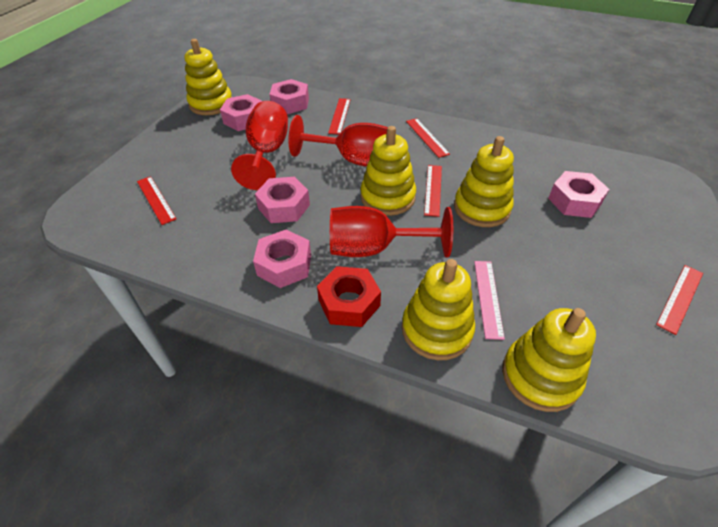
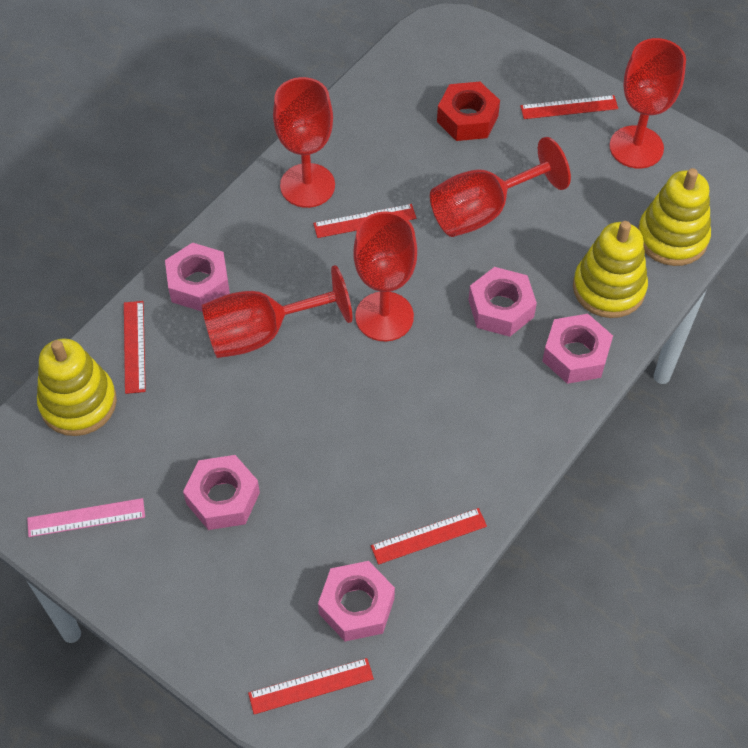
red goblet: [231,101,288,190] [288,115,388,167] [330,206,453,257] = 3 -> [202,265,353,358] [273,77,335,208] [353,211,417,341] [430,137,571,237] [609,38,686,168] = 5
yellow stacking toy: [185,39,232,115] [361,126,416,216] [402,259,475,360] [454,136,514,227] [502,308,596,412] = 5 -> [37,338,117,436] [573,221,648,318] [638,168,711,266] = 3

